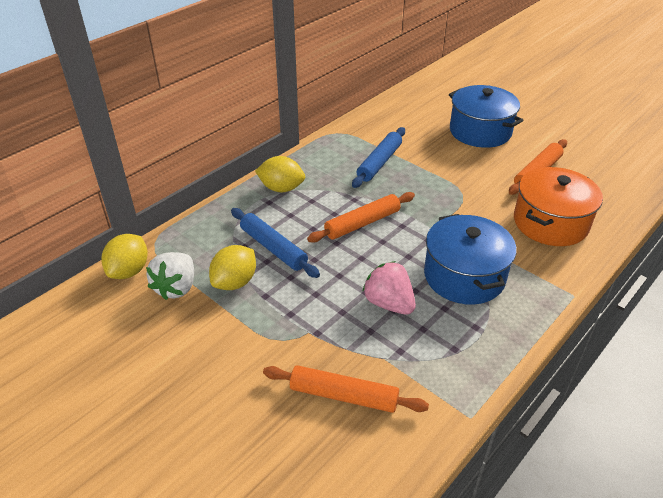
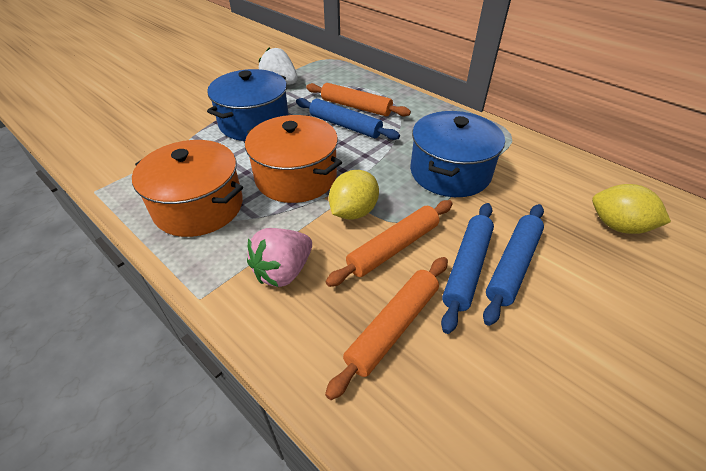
blue rolling pin: [231,208,320,278] [352,127,405,188] = 2 -> [296,98,400,140] [441,203,494,334] [483,204,544,326] = 3
orange pot: [514,167,603,246] = 1 -> [132,140,243,237] [245,115,342,203] = 2
yellow lemon: [101,234,148,279] [209,245,256,290] [255,156,305,192] = 3 -> [329,170,379,220] [592,184,671,234] = 2

